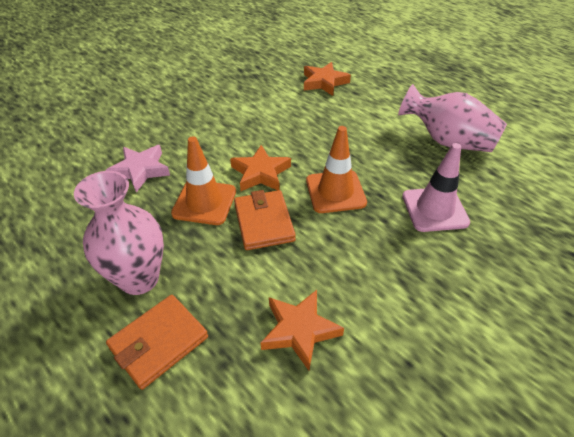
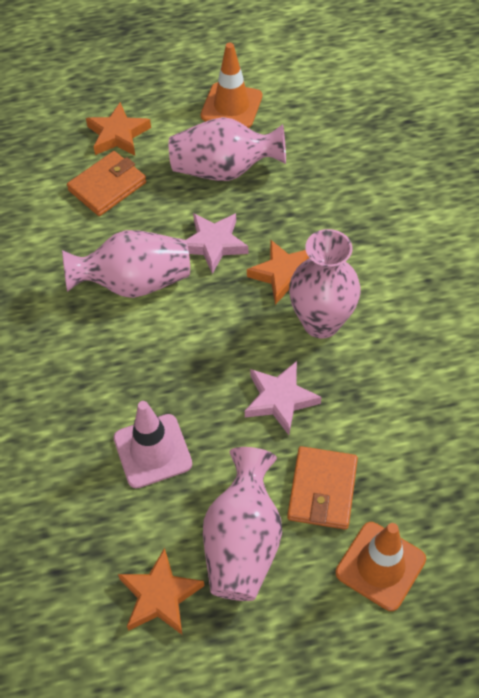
pink star: [105,145,170,193] = 1 -> [186,213,248,274] [245,361,321,435] = 2
pink vase: [74,171,164,295] [398,84,507,152] = 2 -> [62,230,190,298] [169,117,286,181] [203,447,282,601] [289,229,361,338] = 4

